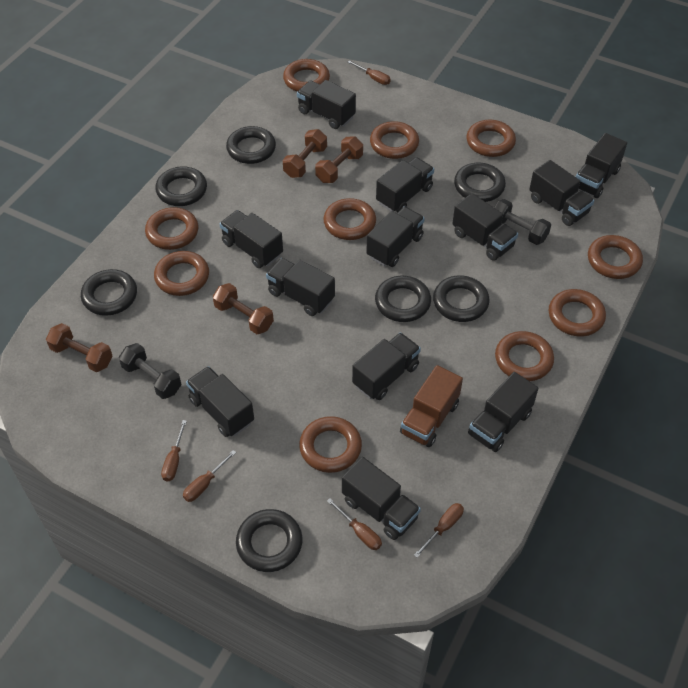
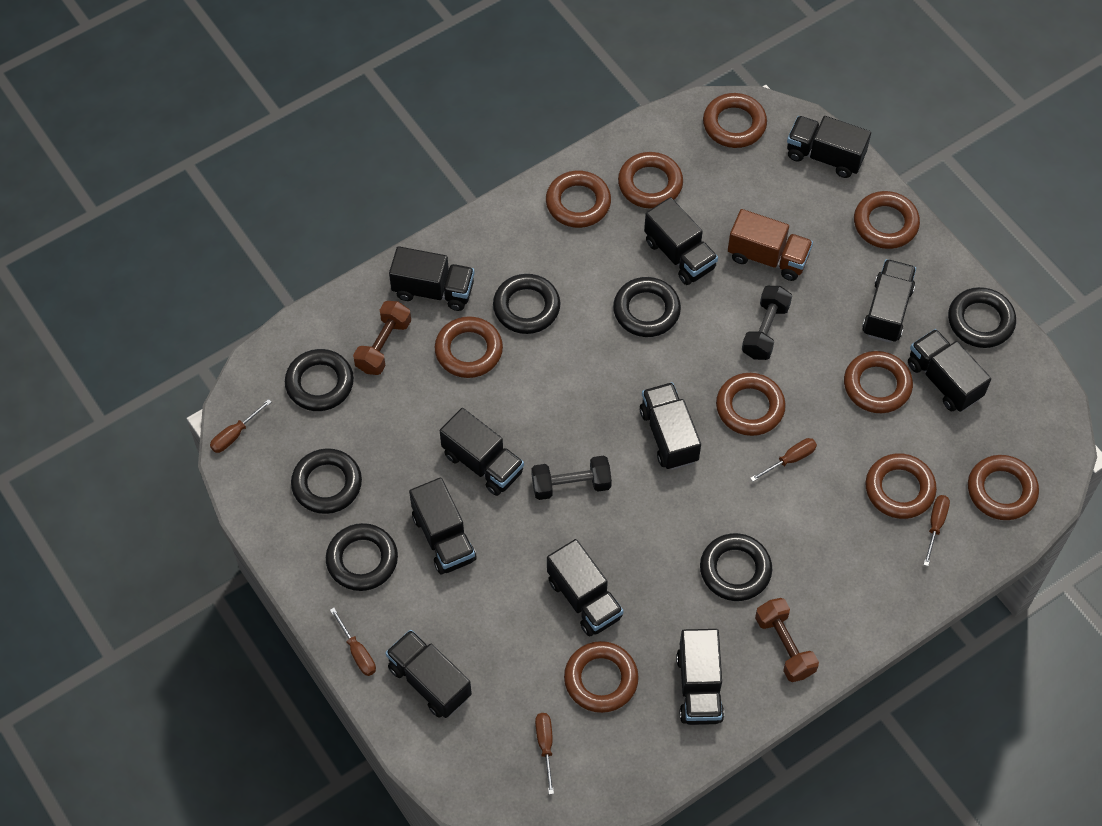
black truck: [186,366,254,437] [220,210,283,268] [266,258,335,316] [297,80,356,129] [342,457,421,540] [352,333,421,400] [366,207,425,267] [376,157,434,213] [452,193,518,261] [468,372,538,452] [529,160,594,226] [576,133,627,198] = 12 -> [385,630,472,718] [389,246,475,311] [409,478,477,574] [440,408,524,496] [547,539,624,637] [640,382,701,470] [644,197,718,285] [676,629,724,725] [787,116,871,178] [862,259,916,343] [908,329,991,412] = 11
brown dumbbell: [46,323,112,372] [213,283,274,334] [283,129,327,178] [315,136,363,183] = 4 -> [353,301,411,375] [755,598,819,682] = 2

